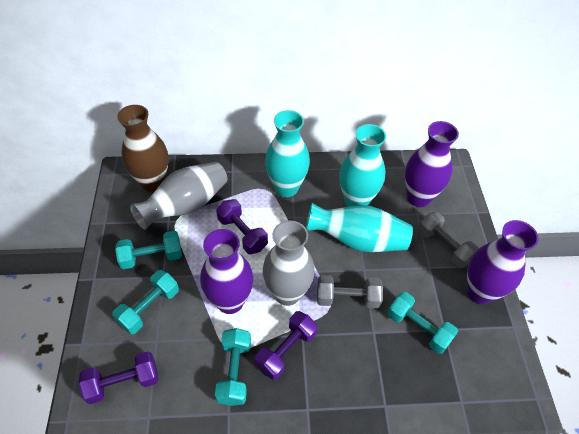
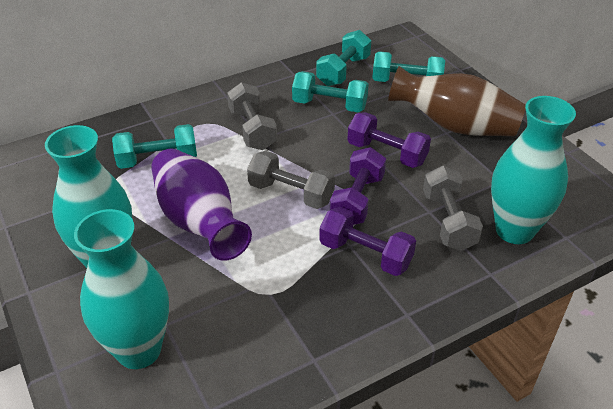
grey dumbbell: [317,275,383,308] [418,212,479,268] = 2 -> [227,82,277,150] [247,151,335,209] [423,166,483,251] = 3
grey vase: [130,162,227,230] [263,221,315,306] = 2 -> none = 0
purple vase: [200,229,253,314] [405,121,459,207] [466,220,539,304] = 3 -> [151,149,252,261] = 1

